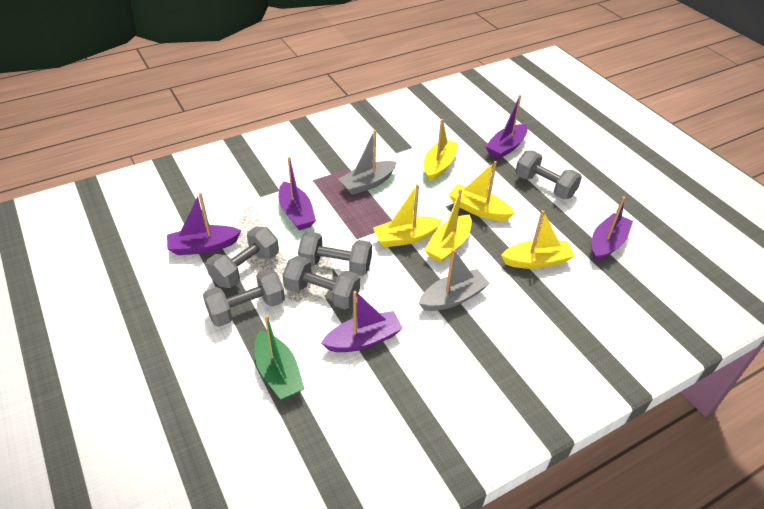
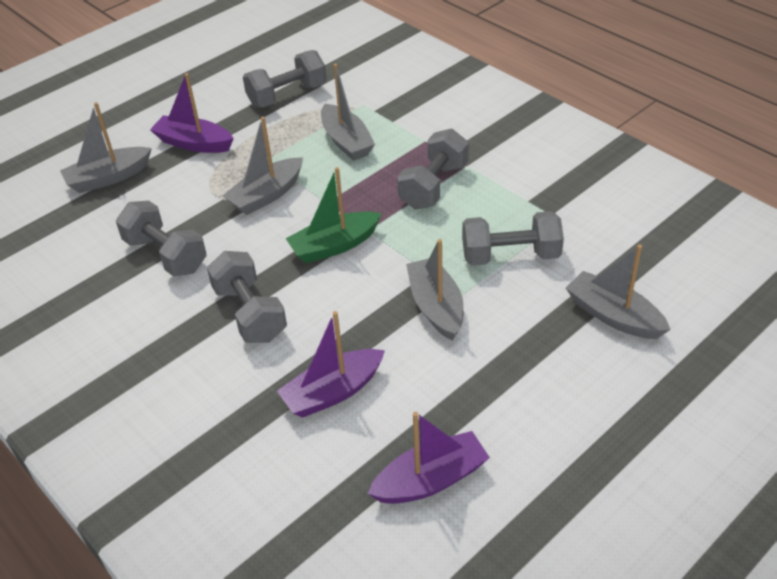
grey boat: [338,130,397,195] [419,249,490,311] = 2 -> [60,102,152,193] [223,117,303,215] [321,64,375,161] [406,239,464,341] [566,245,671,339] = 5
purple boat: [167,193,241,255] [279,157,316,230] [321,291,403,352] [485,95,528,159] [592,196,633,262] = 5 -> [150,73,234,153] [277,311,385,418] [368,412,490,504] = 3
yellow boat: [373,184,443,247] [424,119,458,182] [424,189,472,263] [449,161,515,221] [501,210,575,269] = 5 -> none = 0

